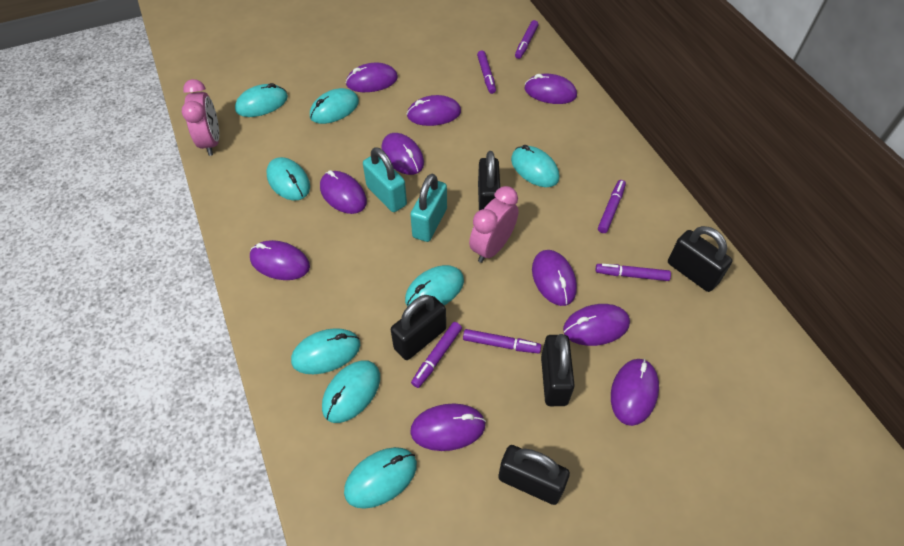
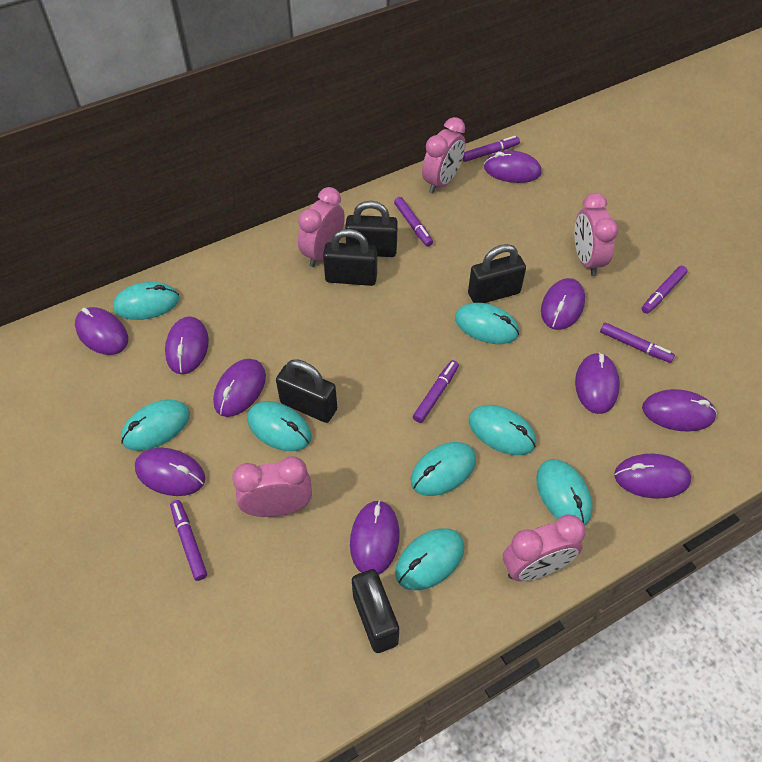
pink clock: [182,79,219,156] [469,186,519,263] = 2 -> [232,456,312,517] [298,187,345,267] [422,117,465,193] [503,514,586,581] [574,193,619,276] = 5
turquoise padlock: [363,147,407,212] [410,174,447,242] = 2 -> none = 0

